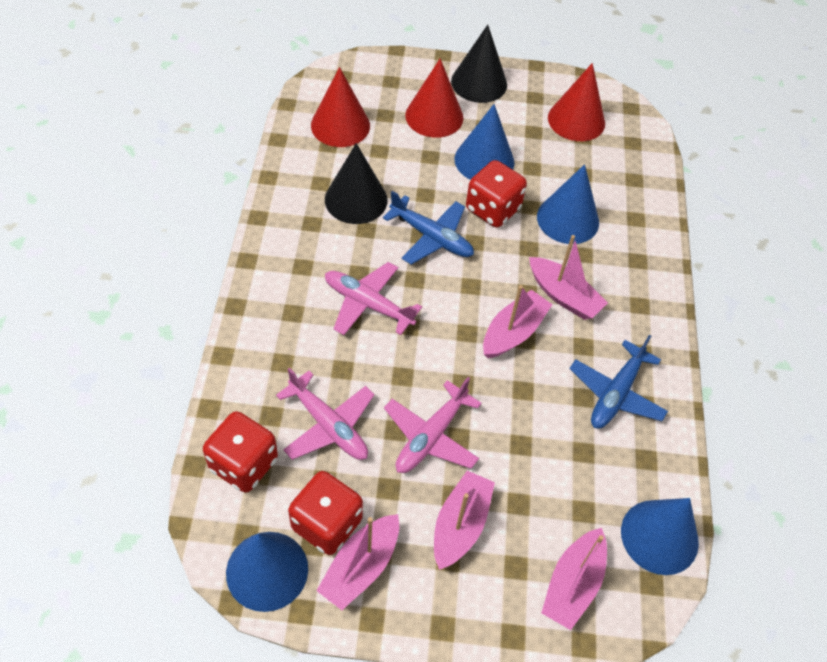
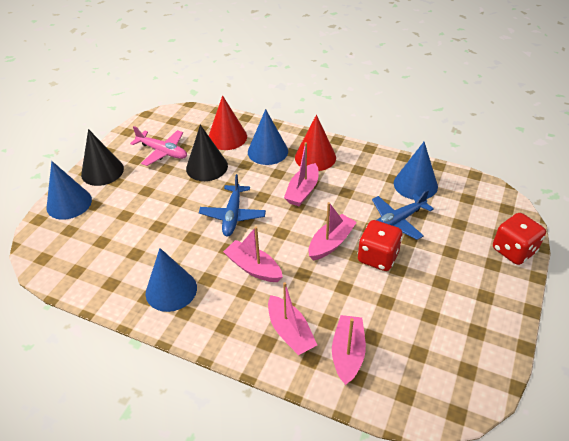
pink plane: [276,368,375,460] [325,262,422,335] [384,377,482,473] = 3 -> [130,126,187,166] = 1
red cone: [311,67,370,147] [405,58,464,138] [548,63,605,141] = 3 -> [209,95,247,150] [295,115,336,171] = 2
red dice: [203,411,278,493] [288,471,363,555] [466,160,527,228] = 3 -> [357,220,403,271] [493,213,546,265] = 2

